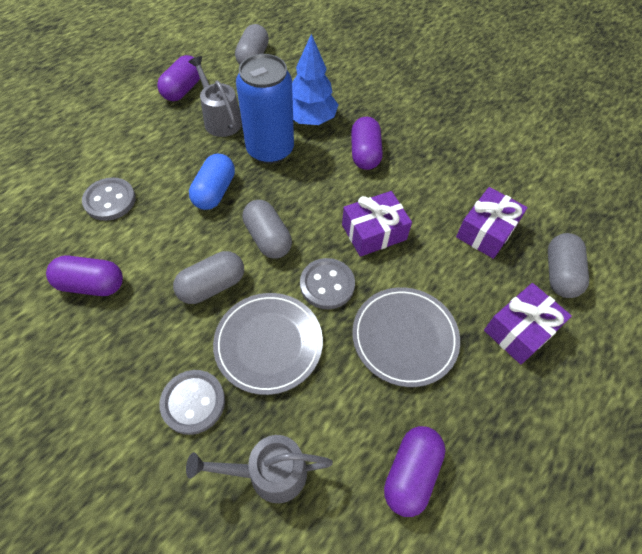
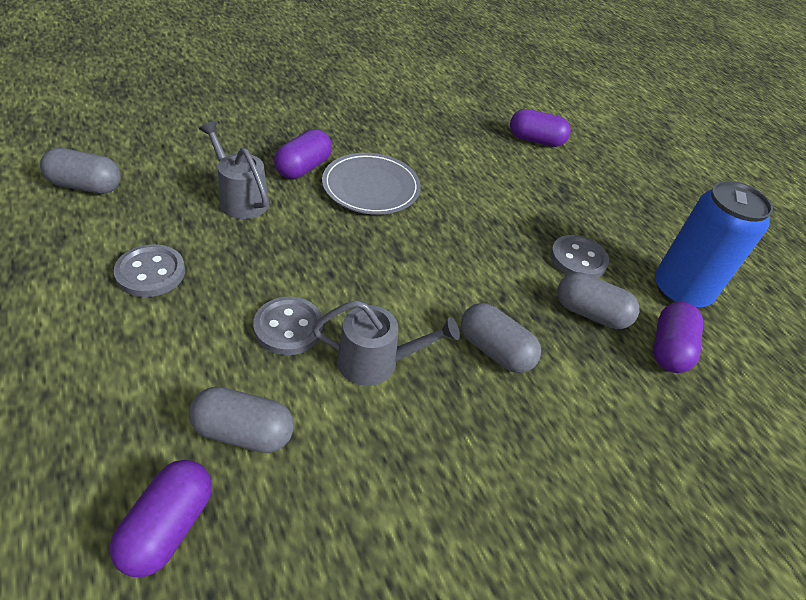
blue capsule: [189,154,235,210] = 1 -> none = 0
blue tree: [292,34,338,125] = 1 -> none = 0
grey plate: [213,293,323,395] [352,287,460,387] = 2 -> [322,153,421,215] = 1
purple gift: [342,191,412,257] [456,187,528,259] [484,283,572,364] = 3 -> none = 0

